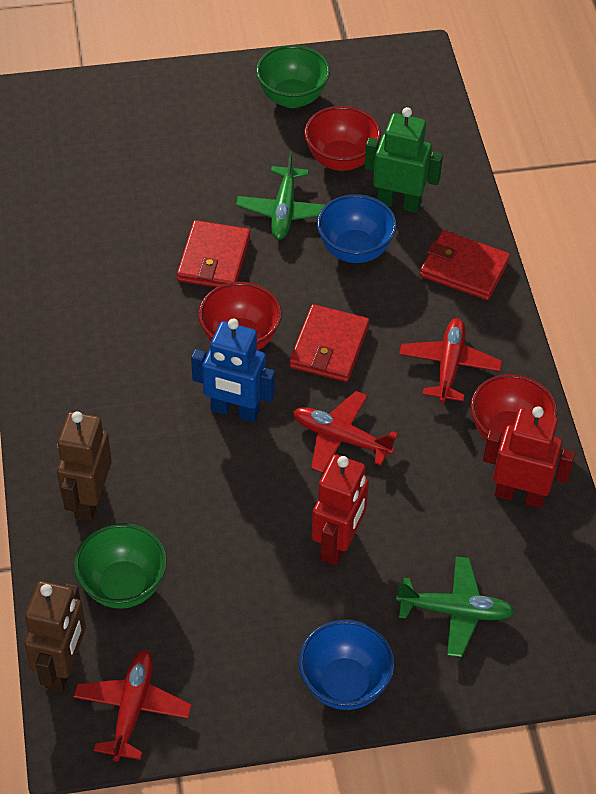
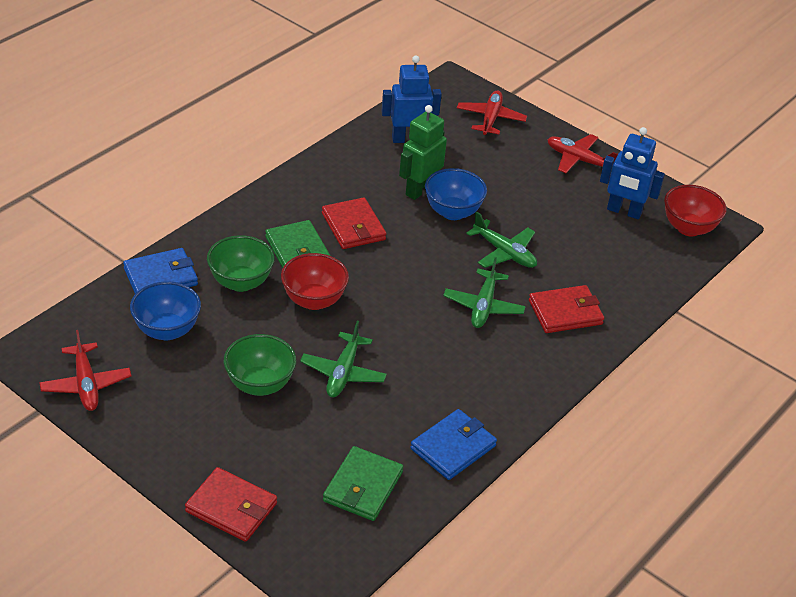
blue robot: [191,319,275,423] = 1 -> [381,56,442,143] [600,127,665,219] = 2
blue wallet: none = 0 -> [123,248,198,294] [410,409,497,480] = 2
brown robot: [24,581,86,692] [57,411,112,522] = 2 -> none = 0
green plane: [236,151,325,240] [396,557,515,657] = 2 -> [300,321,387,397] [443,257,526,328] [466,211,537,268] = 3
green wallet: none = 0 -> [265,220,331,268] [323,446,403,521] = 2
red bowl: [198,282,282,350] [305,106,381,171] [471,374,557,447] = 3 -> [281,253,349,310] [664,185,727,237] = 2
red robot: [312,454,369,566] [483,406,575,508] = 2 -> none = 0

